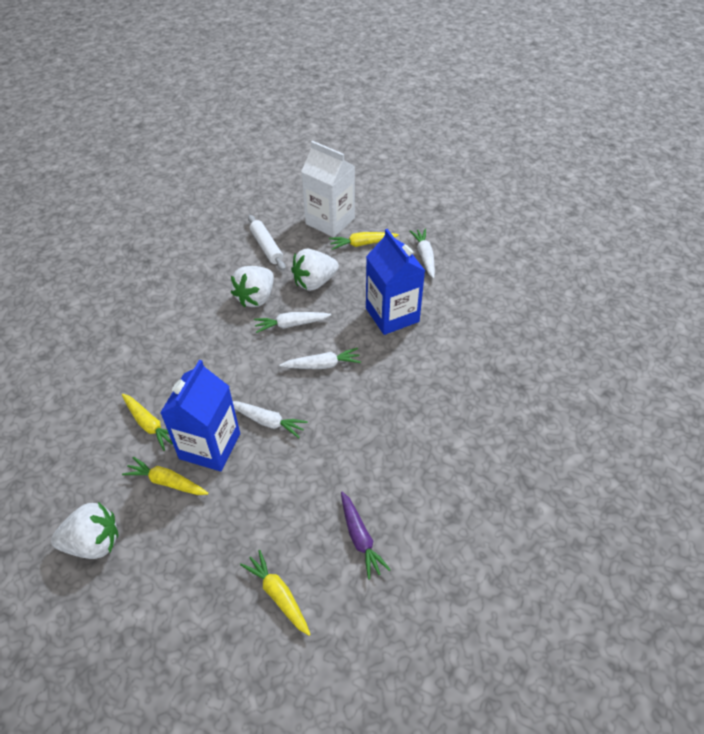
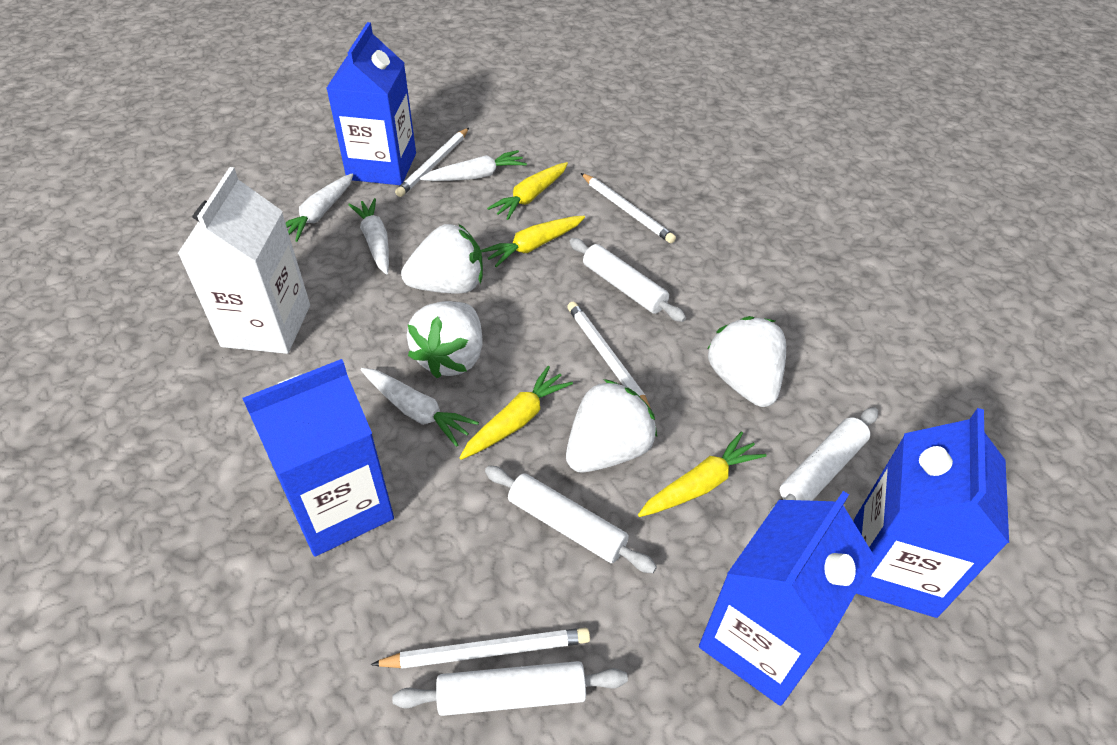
blue carton: [160,360,240,471] [366,229,425,335] = 2 -> [242,359,394,557] [327,22,416,185] [699,491,876,706] [854,408,1009,618] = 4
purple carrot: [341,491,391,580] = 1 -> none = 0
white pencil: none = 0 -> [371,628,590,669] [395,128,469,197] [567,302,651,409] [581,173,676,243] = 4
white rolling pin: [248,215,285,271] = 1 -> [392,661,628,716] [485,466,657,573] [569,238,686,322] [768,407,878,515] = 4
white strawberry: [51,502,119,559] [231,266,274,307] [291,249,339,291] = 3 -> [401,224,483,294] [406,301,483,378] [566,379,657,473] [707,316,786,407] = 4

